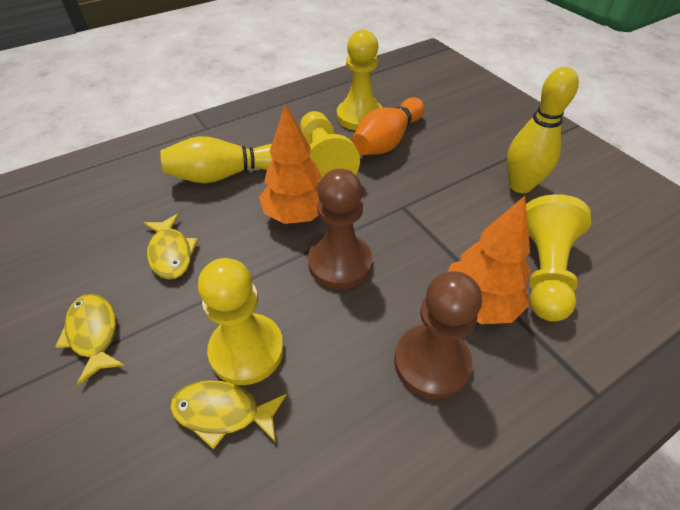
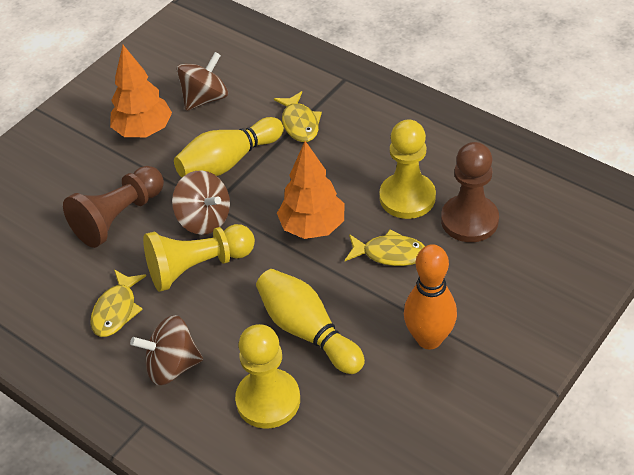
brown spinning top: none = 0 -> [130,315,203,385] [172,170,230,235] [177,52,228,111] = 3
yellow pawn: [198,258,284,385] [300,111,360,180] [337,30,383,131] [526,194,591,322] = 4 -> [143,224,255,292] [235,324,300,429] [379,119,436,219] = 3

